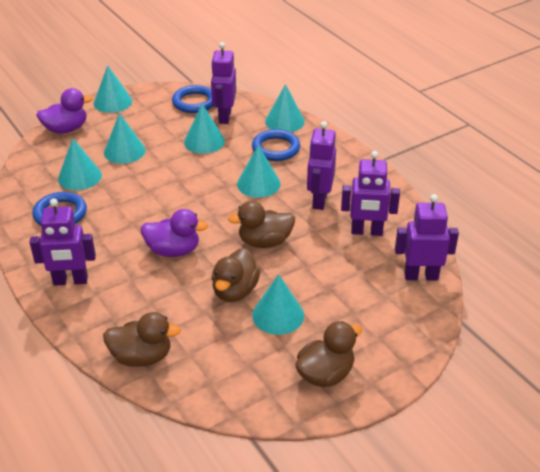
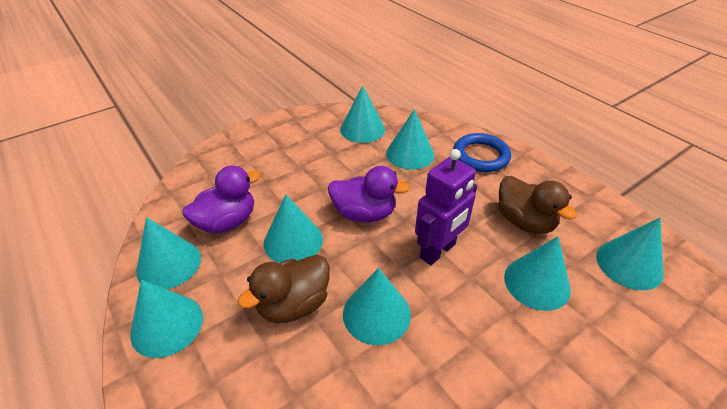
blue ring: [32,192,87,226] [172,85,213,113] [252,129,300,161] = 3 -> [453,133,511,172] = 1
brown duck: [103,312,181,367] [212,248,260,302] [228,201,295,248] [296,321,362,387] = 4 -> [238,255,330,323] [498,176,577,234] = 2
purple robot: [30,198,96,286] [211,42,236,124] [307,121,336,210] [341,151,400,236] [395,194,459,281] = 5 -> [415,149,477,265] = 1
turquoise cone: [58,138,102,190] [94,65,132,113] [104,113,146,164] [184,104,225,154] [237,145,280,198] [252,274,304,335] [265,84,305,132] = 7 -> [130,280,203,358] [136,217,201,289] [264,194,323,263] [340,85,385,143] [343,268,411,345] [386,109,434,170] [504,236,571,311] [596,218,664,290] = 8

